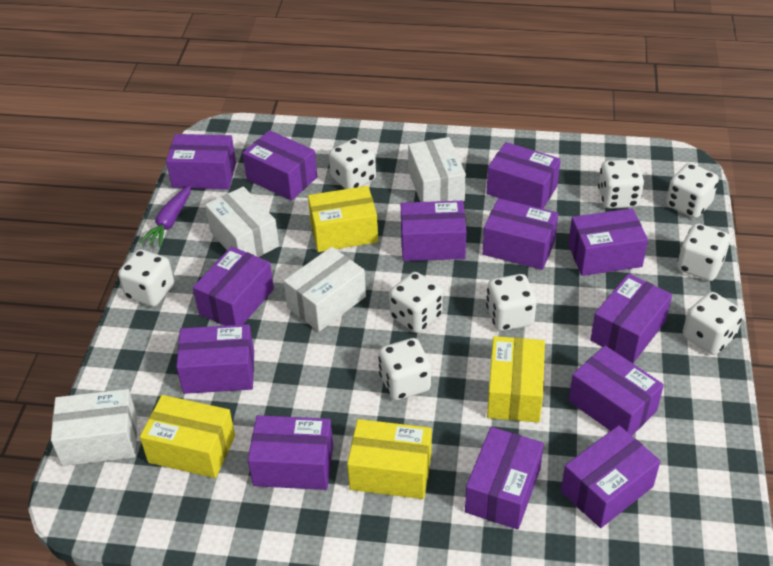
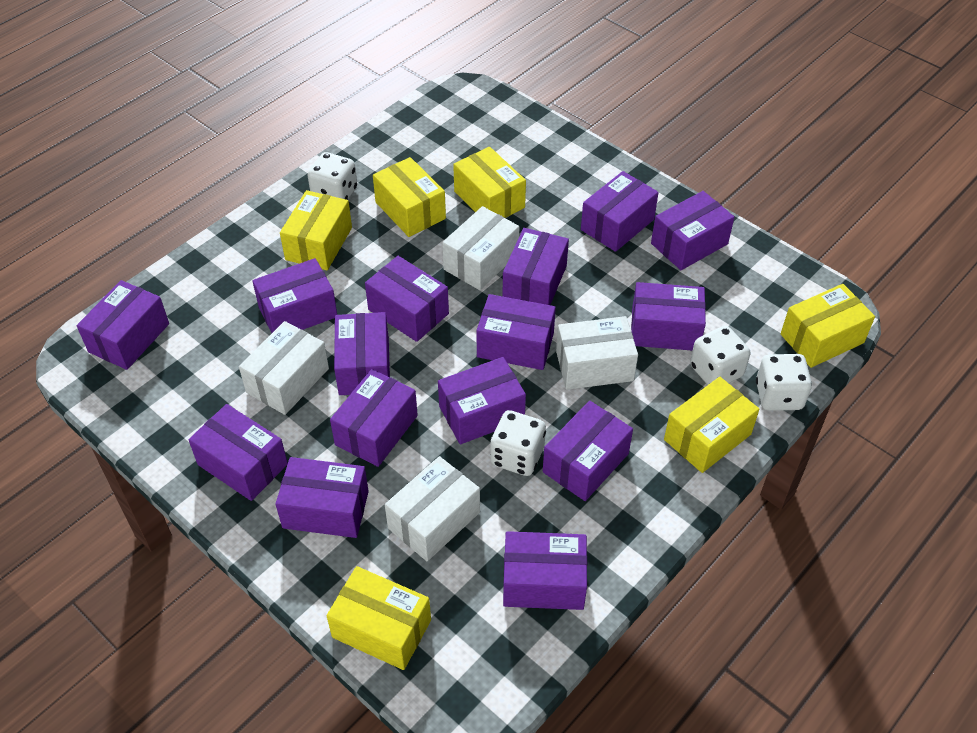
purple box: [166,134,236,190] [176,324,254,394] [193,246,274,326] [243,130,317,201] [248,415,333,490] [401,201,466,261] [465,427,544,530] [483,198,558,270] [486,142,561,209] [561,425,660,528] [568,208,648,276] [569,346,664,436] [590,273,672,363] = 13 -> [77,280,169,370] [189,404,288,501] [252,258,337,333] [275,457,369,538] [330,369,418,467] [334,312,390,395] [365,256,449,342] [438,357,526,444] [476,294,556,370] [503,228,569,305] [503,531,587,610] [543,401,633,501] [581,171,659,252] [631,282,706,351] [651,191,735,270] = 15
purple carrot: [140,185,191,247] = 1 -> none = 0
white dice: [118,249,174,307] [329,138,376,189] [378,338,431,400] [389,272,443,333] [486,274,537,331] [598,159,644,209] [666,163,719,218] [677,223,730,281] [683,292,743,355] = 9 -> [308,152,358,200] [490,410,546,476] [690,326,751,385] [756,354,812,411] = 4
yellow box: [140,395,235,478] [308,186,378,252] [347,419,432,499] [487,336,545,422] = 4 -> [280,190,352,270] [326,566,431,670] [373,157,446,237] [453,147,526,218] [664,377,759,473] [781,284,875,368] = 6

